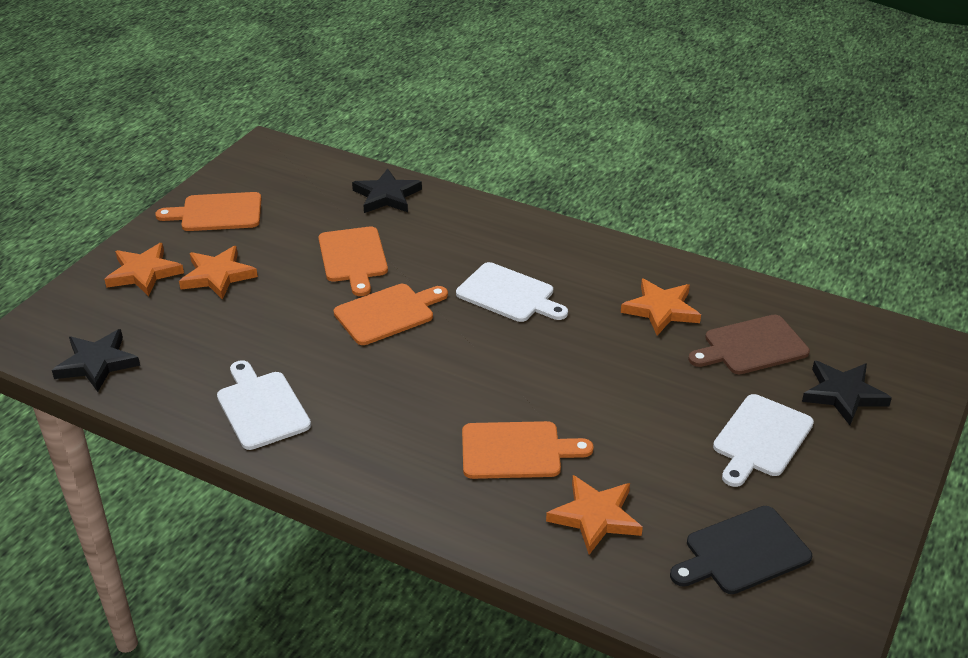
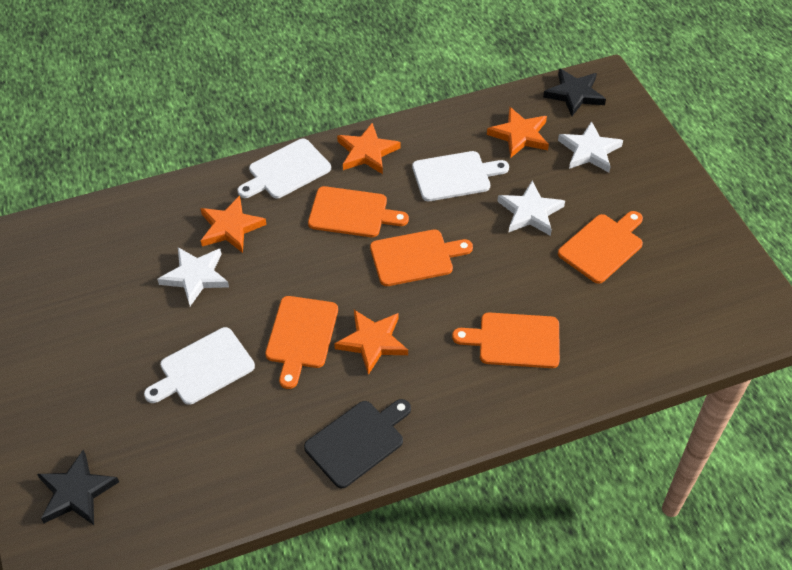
black star: [52,329,140,392] [352,168,422,213] [802,361,892,425] = 3 -> [37,450,119,525] [543,68,606,116] = 2
brown cutting board: [688,314,810,374] = 1 -> none = 0
orange cutting board: [155,192,261,231] [318,226,388,296] [334,284,448,345] [462,421,594,479] = 4 -> [265,296,338,389] [308,186,409,237] [370,229,473,286] [452,312,560,368] [558,211,643,284] = 5
white star: none = 0 -> [157,247,229,306] [497,181,565,236] [558,121,623,172] = 3

